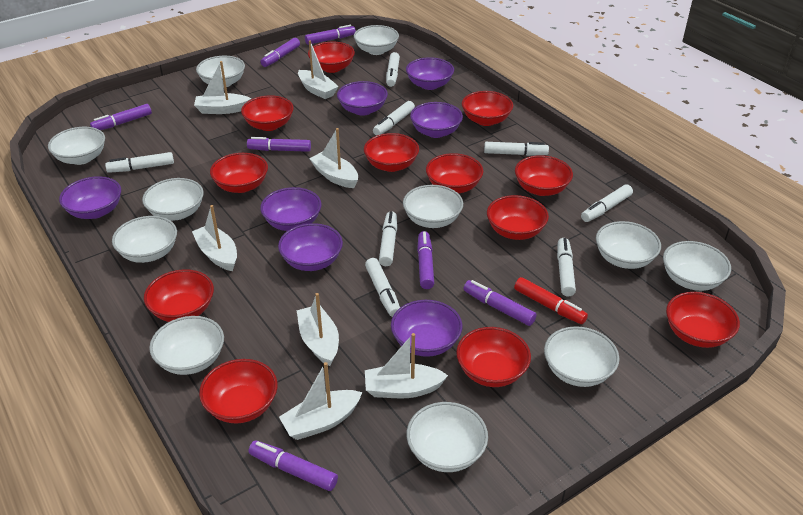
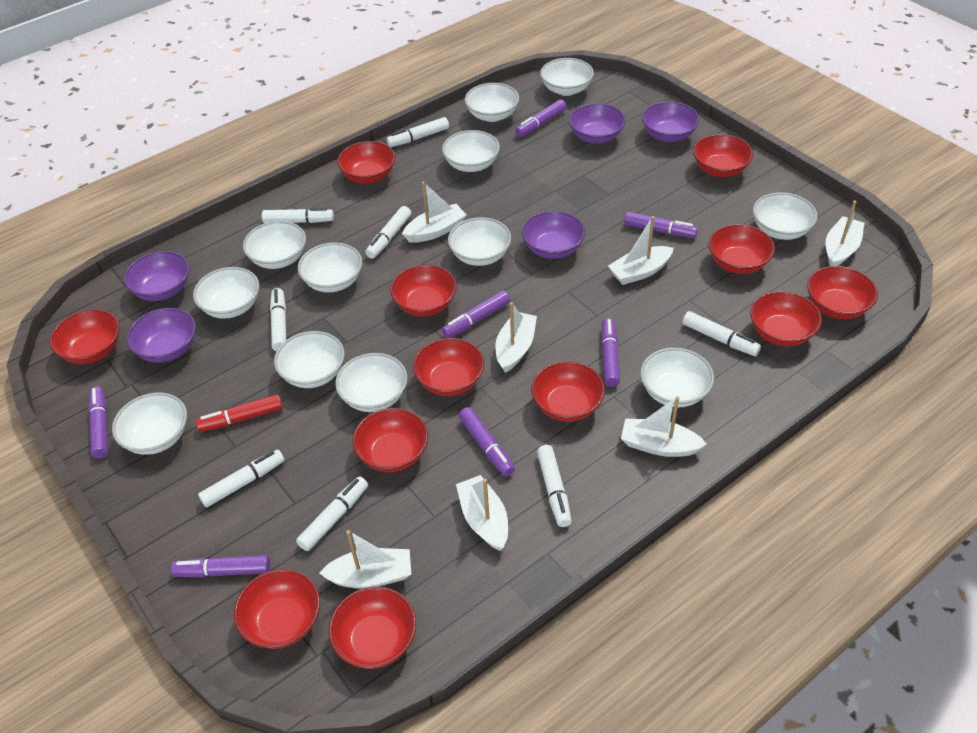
purple bowl: [59,176,121,219] [260,187,321,231] [278,223,343,271] [337,81,388,116] [391,300,462,357] [406,57,454,90] [410,102,463,138] = 7 -> [124,251,189,301] [127,308,196,363] [522,211,585,259] [569,103,626,144] [642,102,699,142] = 5
white bowl: [48,127,105,165] [112,216,177,263] [142,178,204,221] [149,316,224,375] [196,56,245,88] [354,25,399,55] [403,185,463,228] [407,402,488,472] [544,326,620,387] [596,221,661,269] [663,241,731,291] = 11 -> [112,393,187,455] [193,267,259,319] [243,221,306,269] [274,331,345,388] [298,242,362,293] [335,353,407,412] [442,130,500,172] [448,217,511,266] [465,83,519,122] [540,58,594,96] [640,348,714,407] [753,192,817,240] = 12

